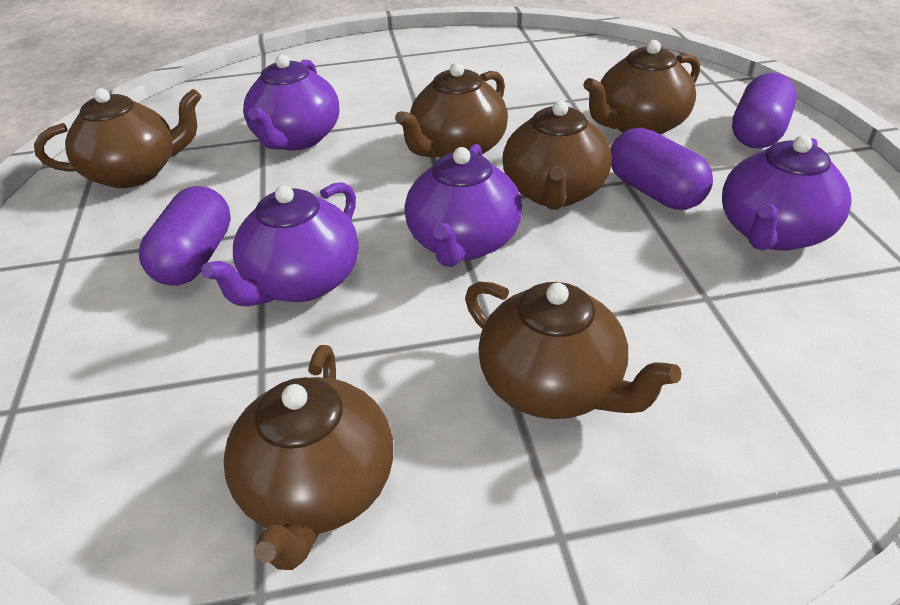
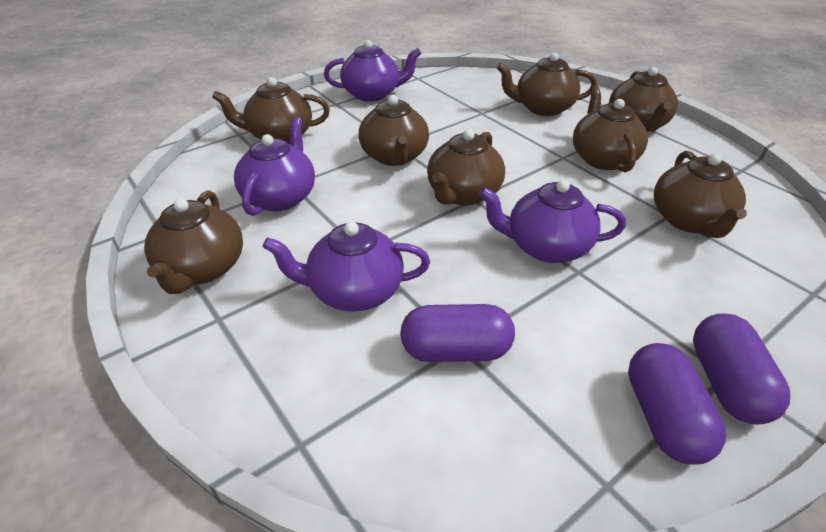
brown teapot: [34,88,202,188] [224,345,393,570] [395,62,508,158] [465,281,681,419] [503,100,612,210] [583,40,700,135] = 6 -> [144,190,243,294] [212,77,330,144] [359,95,429,166] [427,129,505,205] [497,52,597,116] [573,85,648,172] [609,67,678,132] [654,151,747,238] = 8

